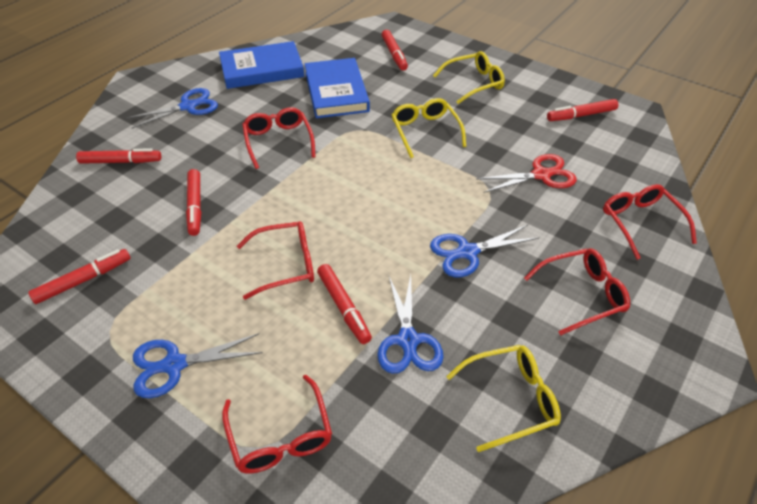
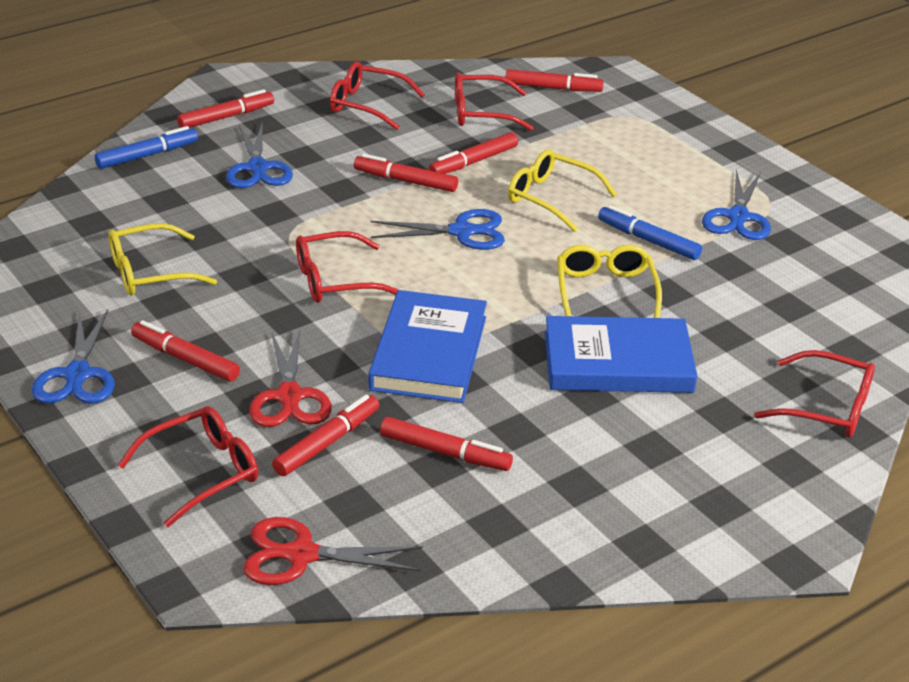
blue marker: none = 0 -> [95,126,198,169] [598,205,702,260] = 2
red marker: [28,249,131,304] [76,148,161,164] [186,169,201,236] [317,264,372,344] [382,30,408,71] [547,99,618,121] = 6 -> [131,320,240,381] [177,89,274,128] [272,395,379,476] [354,154,458,192] [380,417,513,471] [429,132,518,174] [506,69,604,92] = 7
red scissors: [476,154,577,193] = 1 -> [243,517,423,585] [249,330,332,427] = 2

